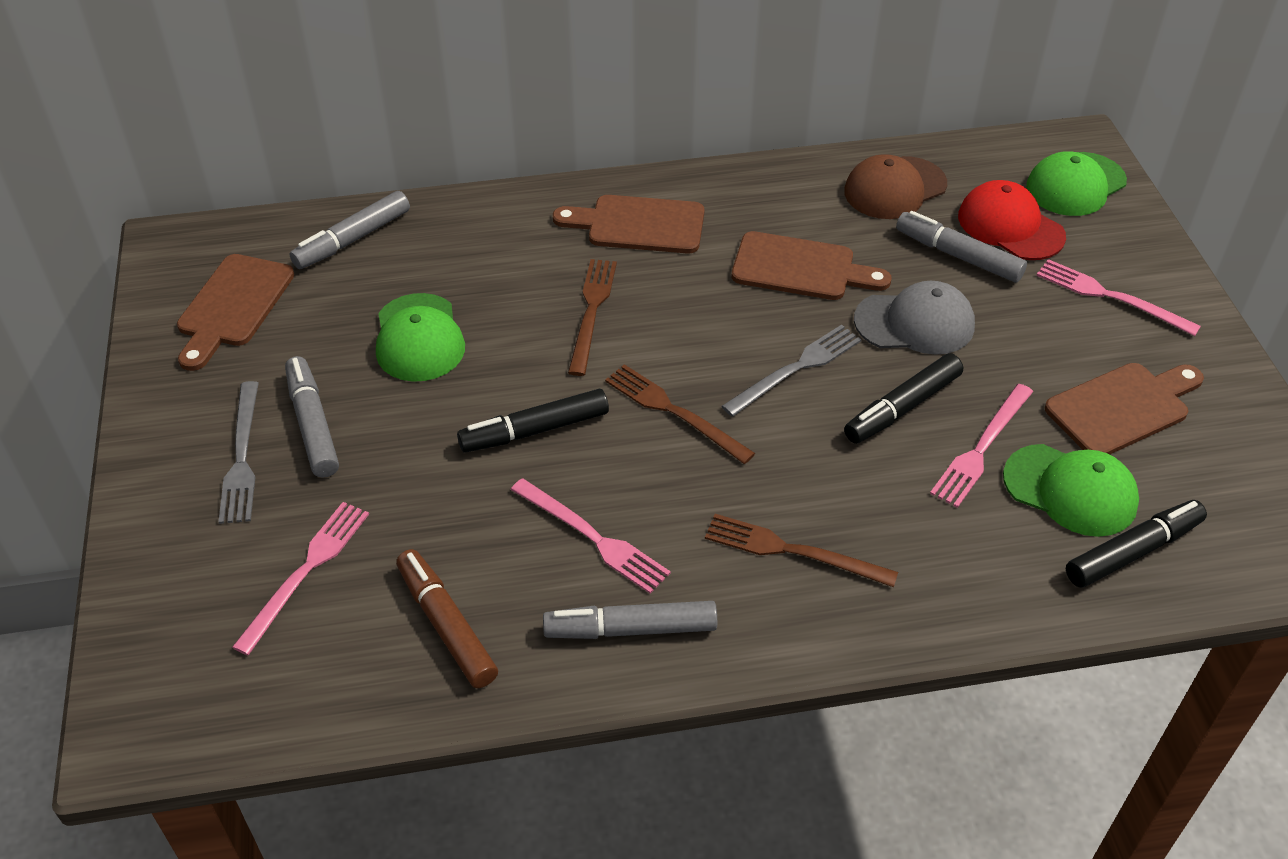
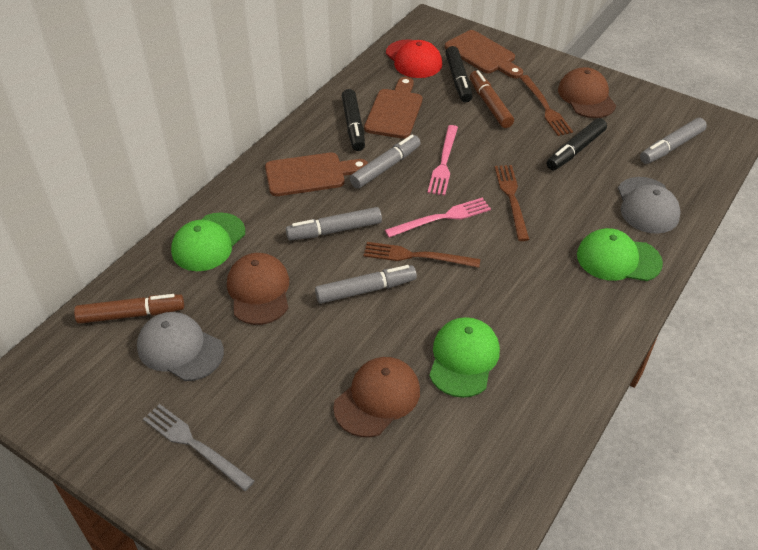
brown cap: [844,154,947,219] = 1 -> [227,253,289,325] [333,357,420,437] [558,67,616,118] = 3
brown cutting board: [177,254,294,371] [553,195,705,253] [732,231,892,300] [1045,363,1204,455] = 4 -> [265,153,368,196] [364,77,422,139] [445,30,523,79] = 3
brown marker: [396,549,498,688] = 1 -> [74,294,184,324] [470,70,514,128] = 2
grey cap: [854,281,975,355] = 1 -> [137,312,224,381] [618,177,681,234] = 2
grey fork: [218,381,259,524] [721,325,861,417] = 2 -> [143,404,255,491] = 1
pink fork: [232,502,369,655] [511,478,671,594] [930,384,1033,508] [1036,259,1201,336] = 4 -> [385,197,491,237] [427,125,458,196] = 2

